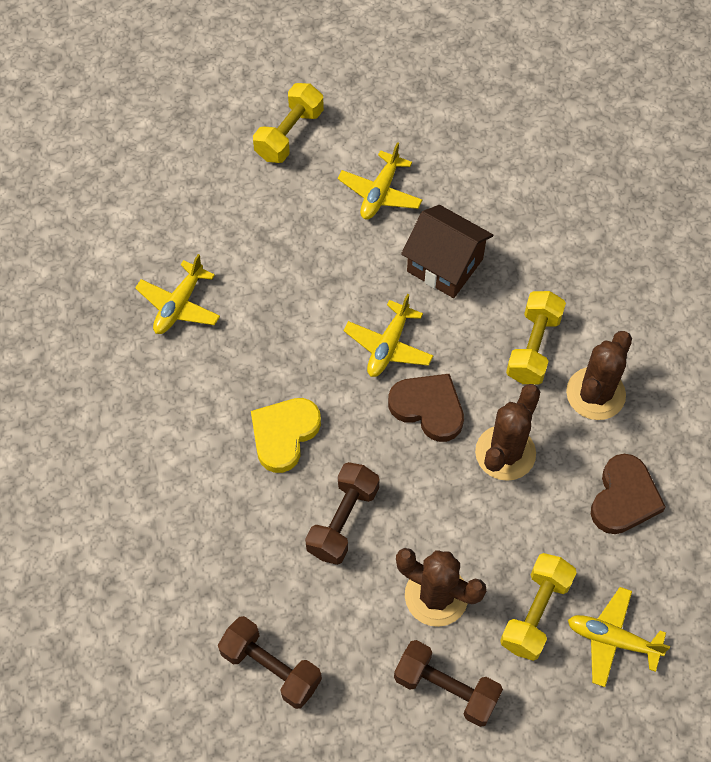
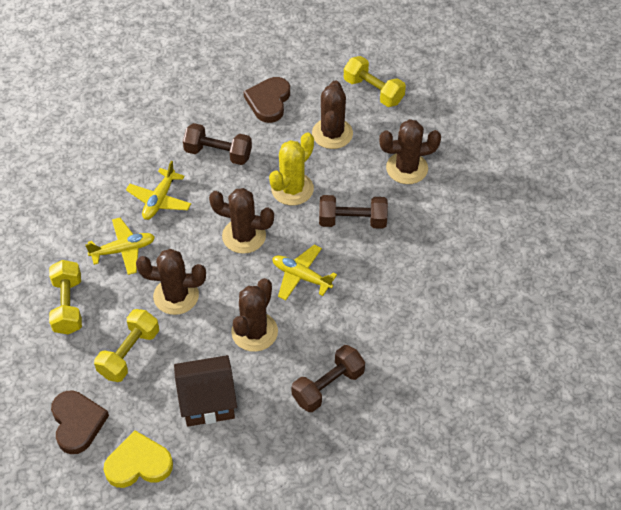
brown cactus: [396,548,487,627] [475,384,540,481] [566,331,632,420] = 3 -> [136,249,206,315] [209,188,274,254] [231,278,278,352] [312,80,353,149] [379,119,441,184] = 5
yellow cactus: none = 0 -> [269,132,314,205] = 1
yellow plane: [135,254,220,334] [337,142,422,219] [343,294,433,377] [568,587,670,687] = 4 -> [85,218,155,275] [126,161,191,220] [272,245,337,300] = 3

